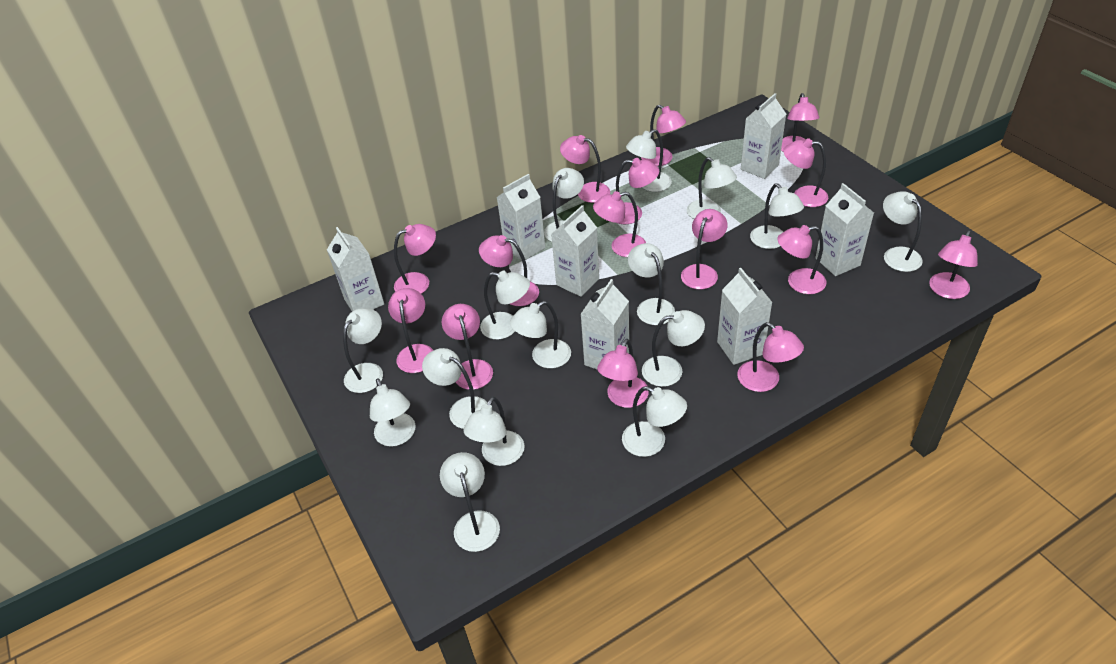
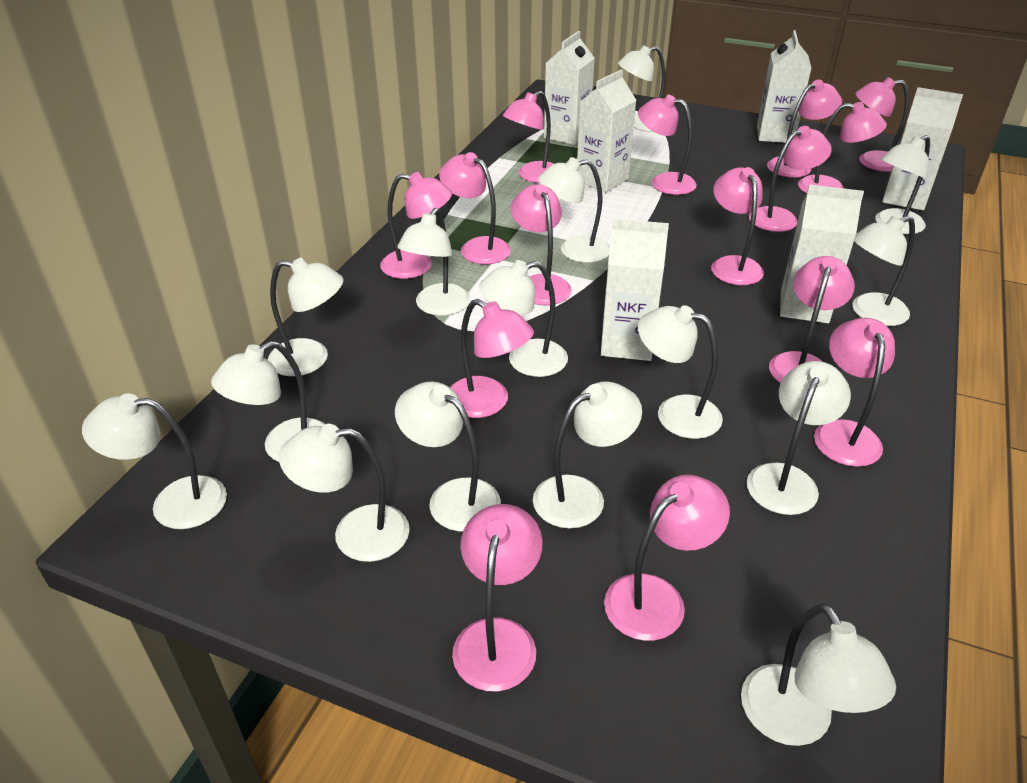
white carton: [327,227,384,311] [496,174,545,261] [551,205,599,297] [580,279,629,369] [717,268,773,365] [741,93,786,179] [815,183,874,276] = 7 -> [544,31,595,145] [577,70,637,192] [601,219,669,361] [757,30,811,143] [780,185,864,323] [882,87,963,210] = 6

